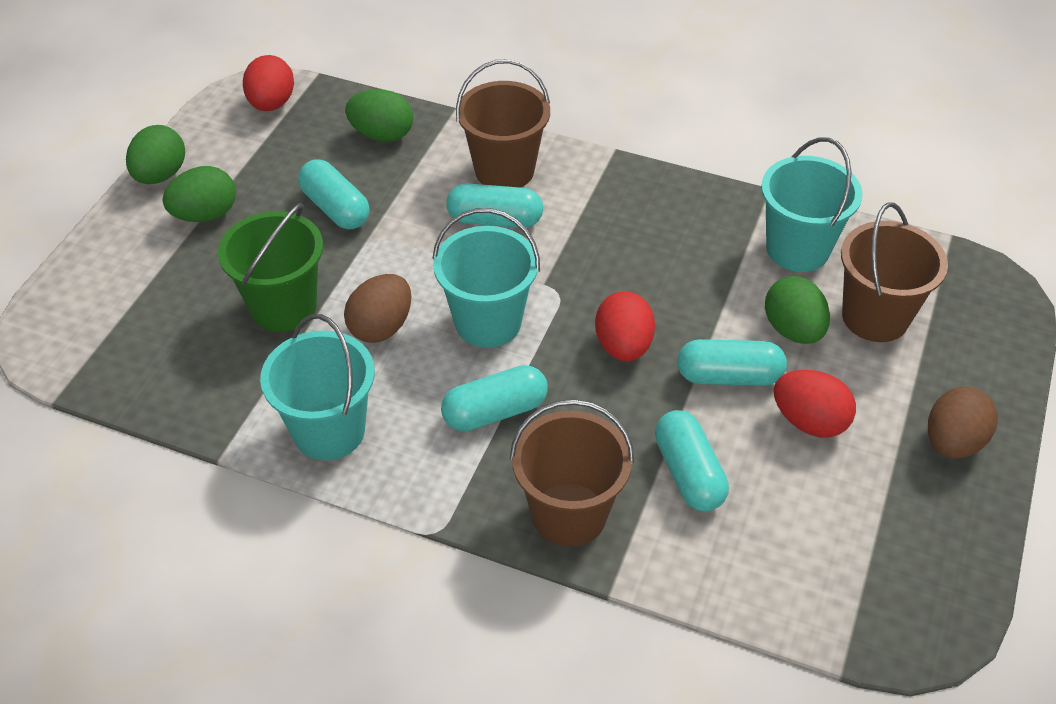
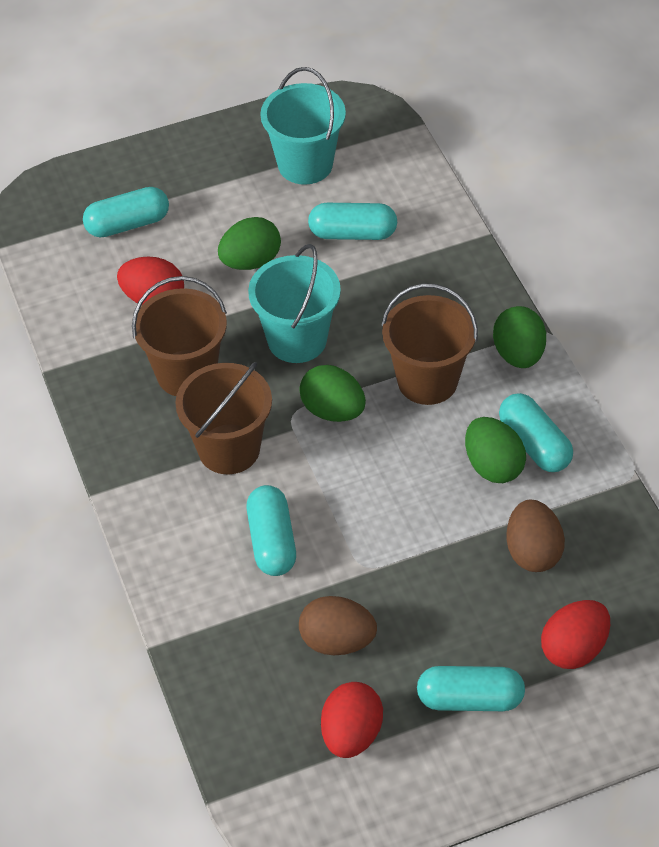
green bucket: [218,203,323,332] = 1 -> none = 0
turquoise bucket: [260,314,375,461] [432,208,540,348] [761,137,863,272] = 3 -> [248,244,341,363] [260,67,346,185] = 2

